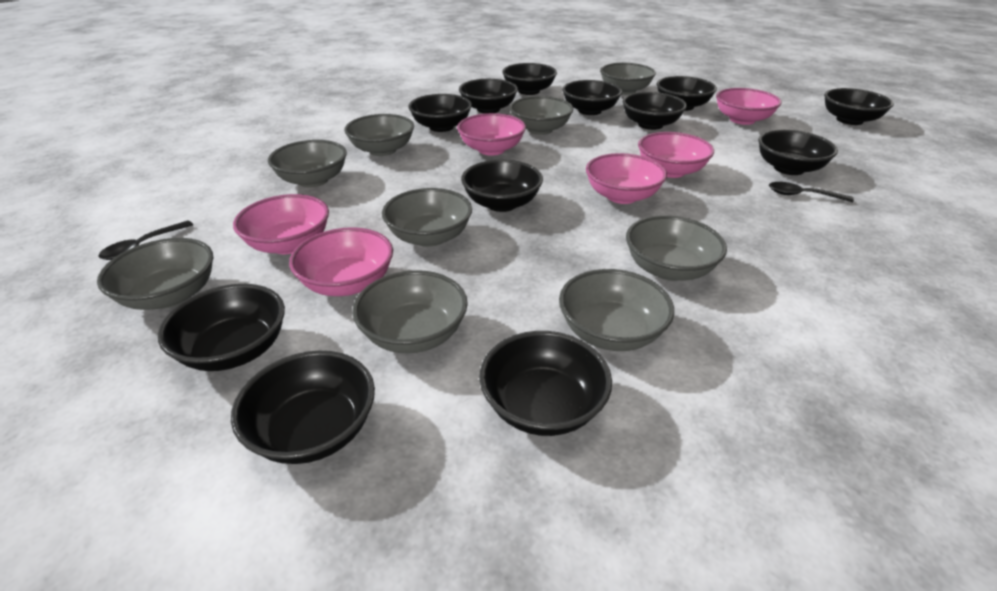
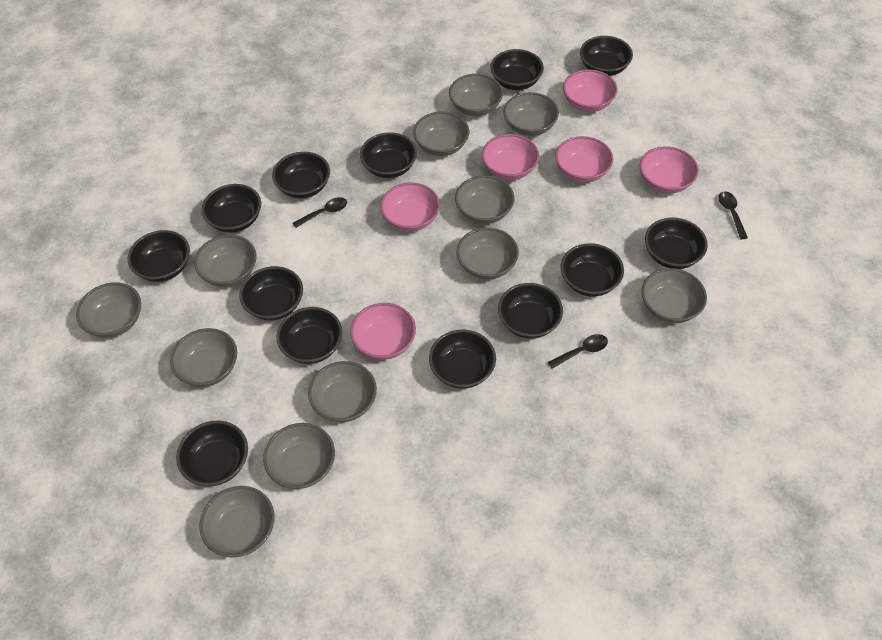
black bowl: [158,284,285,371] [231,351,375,464] [408,94,472,132] [459,79,518,114] [461,160,543,212] [479,331,612,436] [502,63,557,95] [562,80,622,115] [622,92,687,130] [657,76,717,111] [758,130,838,175] [824,88,894,125] = 12 -> [128,230,190,282] [176,421,248,486] [202,184,261,233] [239,266,303,320] [272,152,330,199] [277,307,342,364] [360,132,417,178] [429,330,496,389] [490,49,544,90] [498,283,563,339] [561,243,624,296] [580,36,633,76] [645,218,708,269] = 13
black spoon: [98,221,193,260] [769,182,854,202] = 2 -> [293,197,347,228] [548,334,608,369] [719,191,748,239] = 3
grey bowl: [97,238,213,310] [268,140,347,188] [344,114,414,156] [352,270,468,353] [382,188,472,247] [509,96,574,135] [559,269,674,351] [600,63,656,95] [626,215,727,281] = 9 -> [76,282,141,338] [170,328,237,387] [194,235,257,287] [199,486,274,558] [263,423,335,489] [308,361,377,422] [413,112,469,156] [449,74,503,116] [455,175,515,224] [457,228,519,279] [503,92,559,136] [641,268,707,323] = 12

